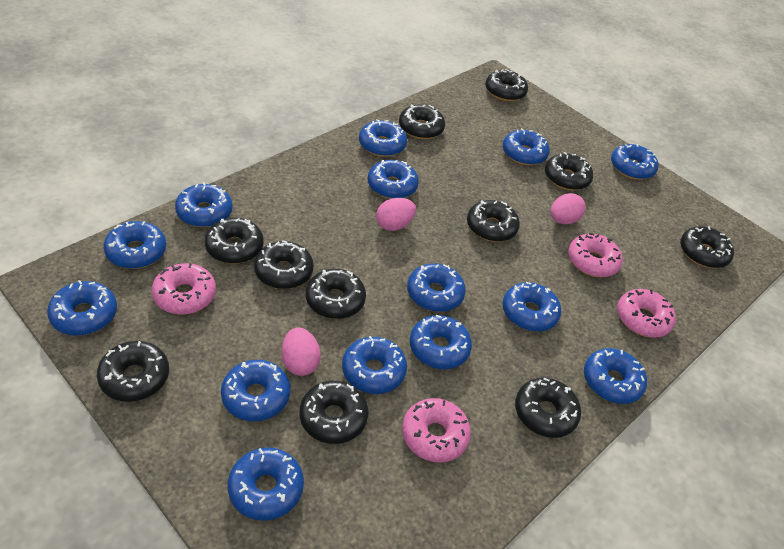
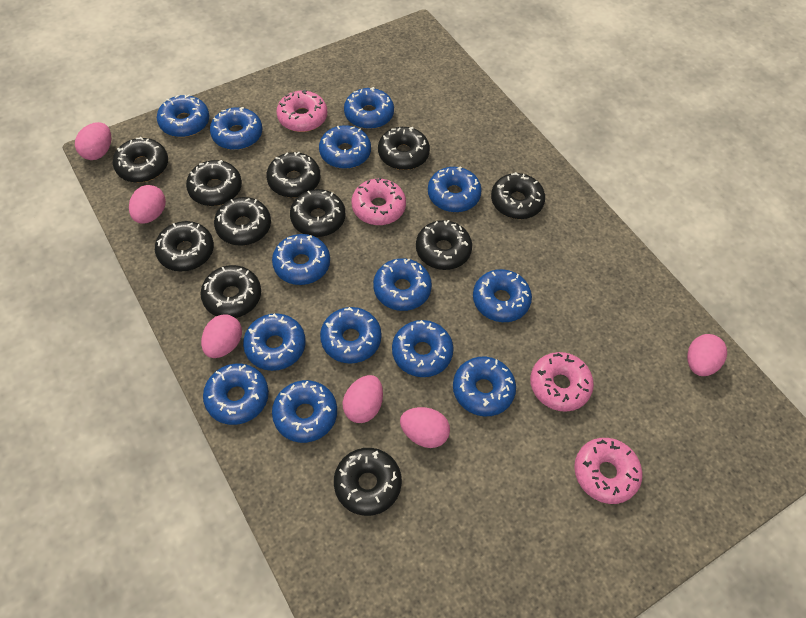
pink egg: [282,328,321,376] [376,198,416,231] [550,193,586,224] = 3 -> [75,122,111,160] [129,185,166,224] [201,314,242,358] [343,375,383,423] [400,407,450,448] [687,334,727,376] = 6

